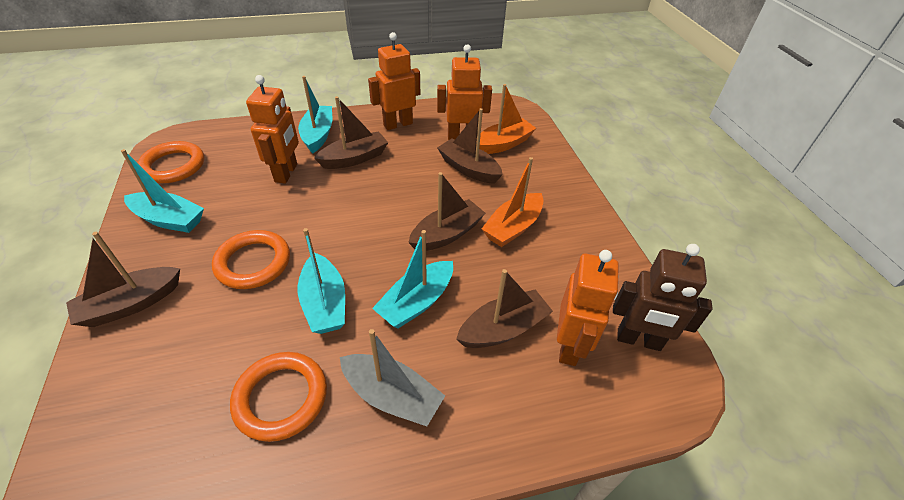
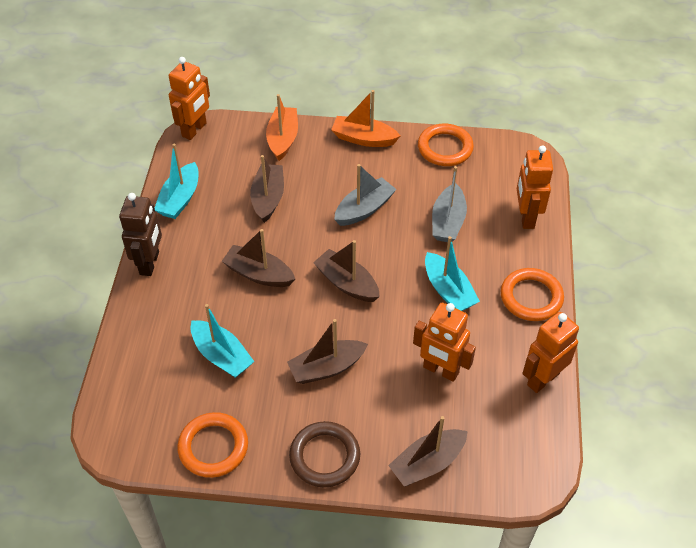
brown ring: none = 0 -> [289,421,360,488] = 1
grey boat: [340,329,445,426] = 1 -> [334,164,397,226] [432,166,467,242] = 2
turquoise boat: [121,149,204,233] [297,228,345,334] [298,76,332,154] [372,230,453,329] = 4 -> [155,143,198,219] [191,304,255,378] [425,236,480,311] = 3

